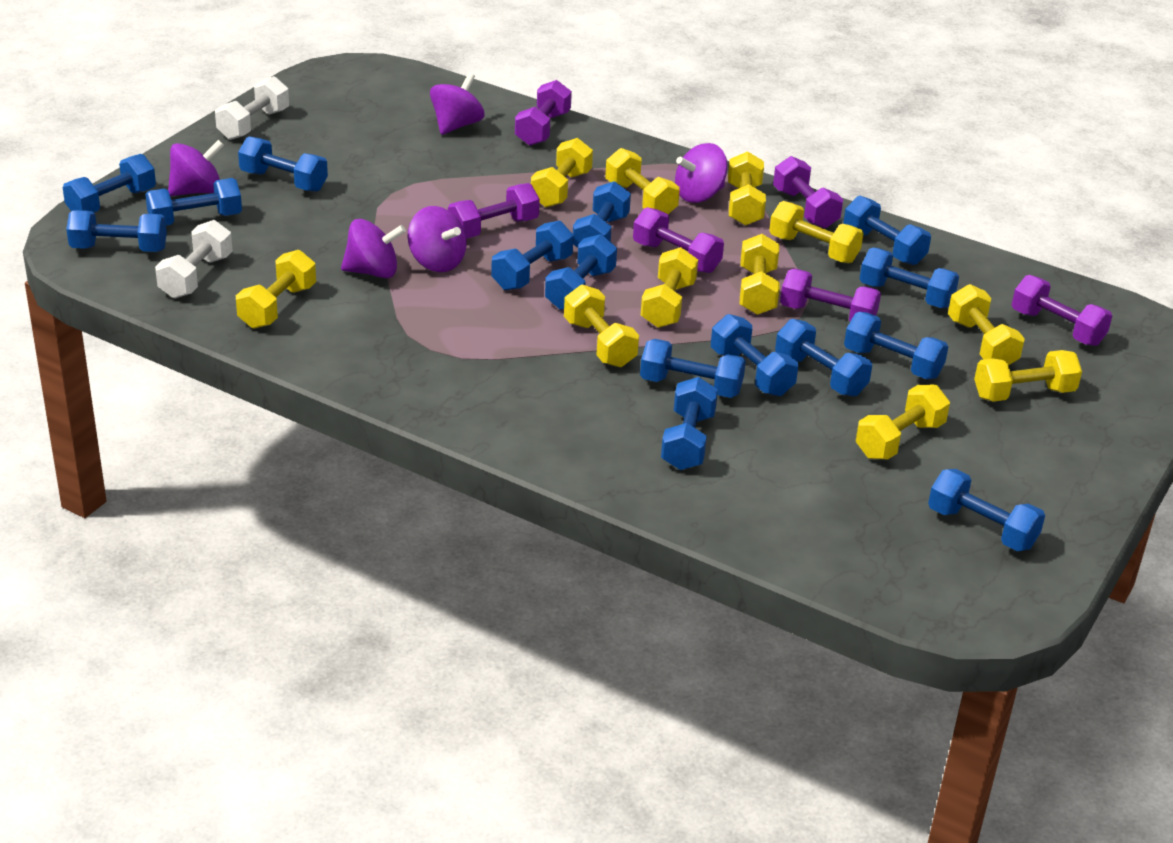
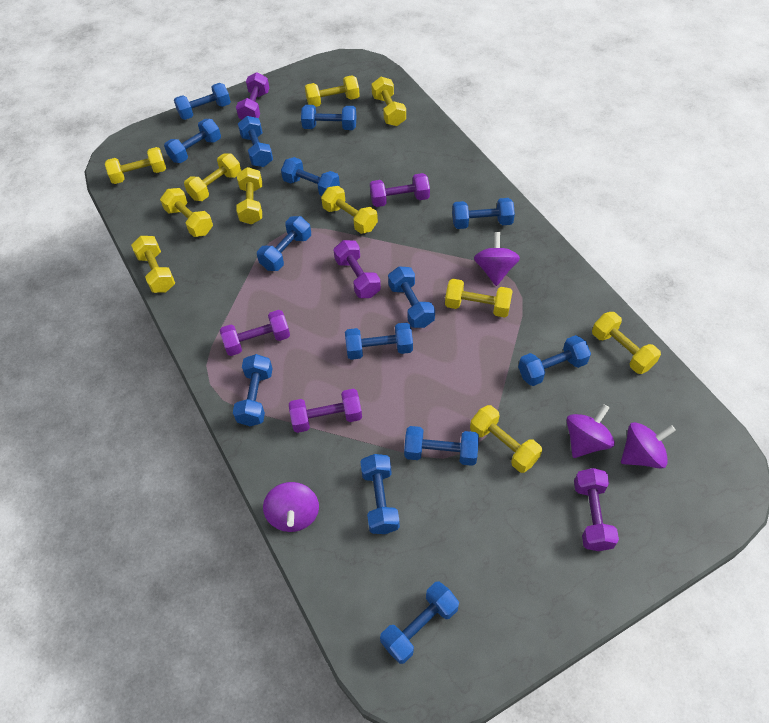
blue dumbbell: [63,154,156,213] [66,210,167,252] [145,178,242,225] [238,136,328,192] [491,221,574,290] [545,234,617,310] [573,181,631,248] [640,339,746,398] [661,377,718,470] [711,314,798,396] [775,319,872,396] [843,196,931,265] [844,312,948,379] [860,247,959,308] [928,469,1045,551] = 15 -> [164,119,221,163] [174,83,231,120] [233,354,273,426] [238,116,273,167] [257,216,311,271] [281,157,340,196] [301,105,357,130] [345,322,413,360] [360,454,400,534] [380,582,459,664] [388,266,435,328] [404,426,479,466] [452,198,515,229] [518,335,591,386] = 14
purple spinning top: [168,140,224,196] [341,219,406,278] [407,206,467,272] [430,73,485,135] [675,143,727,203] = 5 -> [263,482,319,532] [474,232,520,286] [566,404,615,458] [621,422,676,469] = 4
white dumbbell: [155,220,233,299] [215,76,289,140] = 2 -> none = 0

